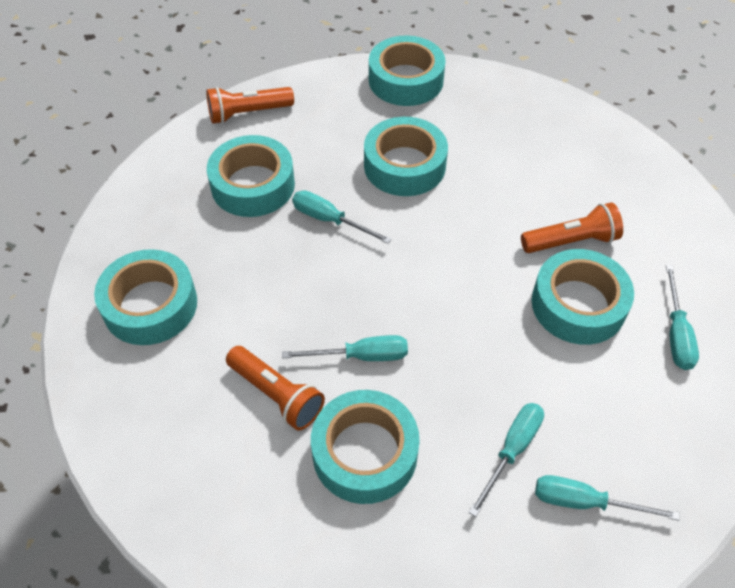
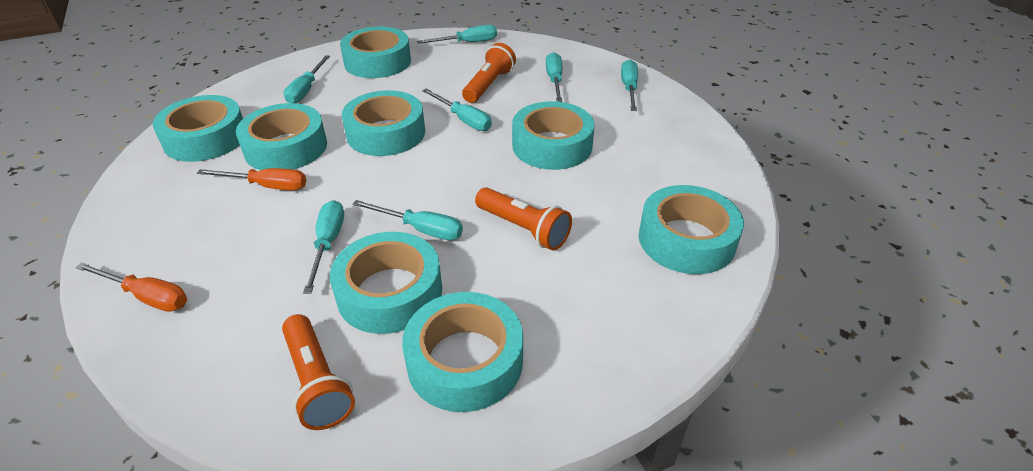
orange screwdriver: none = 0 -> [75,262,187,312] [197,168,306,191] = 2
turquoise screwdriver: [282,335,408,361] [292,190,392,244] [468,403,544,517] [535,475,680,521] [666,265,699,370] = 5 -> [284,55,330,103] [303,200,344,293] [353,200,463,240] [417,25,497,44] [422,89,492,131] [546,52,562,102] [621,60,638,111] = 7
turquoise tape: [94,249,197,345] [207,135,295,217] [311,390,420,504] [364,117,448,196] [369,35,446,106] [532,249,634,345] = 6 -> [153,95,243,162] [236,103,327,170] [330,232,442,334] [340,27,411,78] [342,90,425,156] [402,292,523,412] [512,101,595,170] [639,185,744,274] = 8

